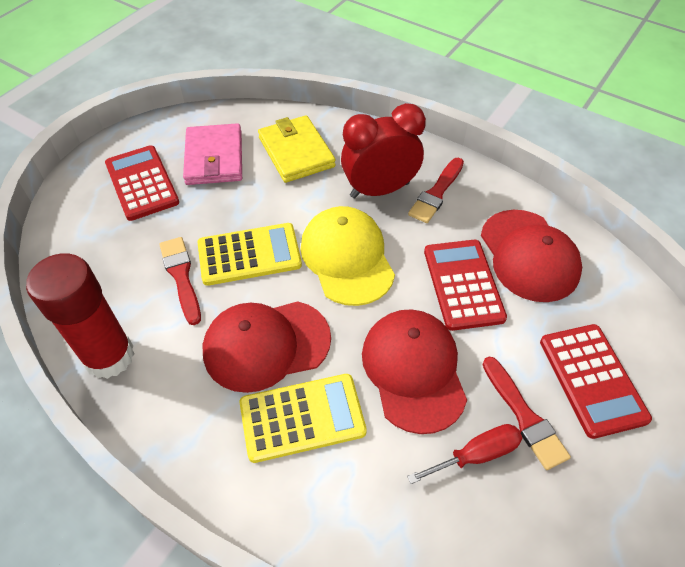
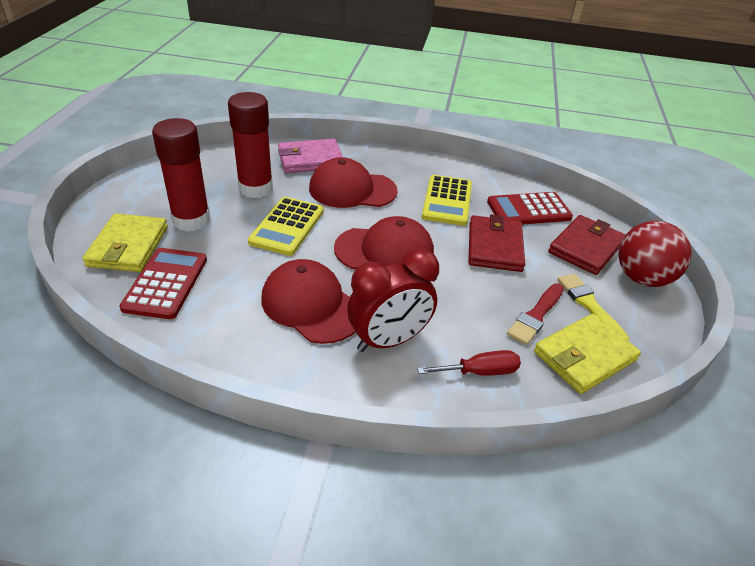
red ball: none = 0 -> [618,221,692,287] = 1
red brush: [159,237,201,325] [408,158,464,223] [482,356,571,470] = 3 -> [507,283,564,345] = 1
red calculator: [105,145,179,221] [424,240,507,331] [540,324,652,439] = 3 -> [119,248,207,319] [487,192,573,225] = 2
red glue stick: [26,253,135,379] = 1 -> [152,118,210,231] [228,92,273,198] = 2
red wallet: none = 0 -> [468,214,525,272] [548,215,626,275] = 2
yellow brush: none = 0 -> [557,273,629,341] = 1
yellow cap: [300,206,395,306] = 1 -> none = 0
yellow wallet: [258,115,336,183] = 1 -> [82,213,168,272] [534,313,641,394] = 2

